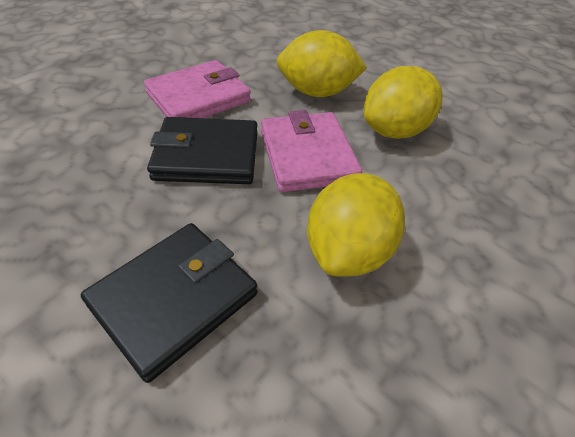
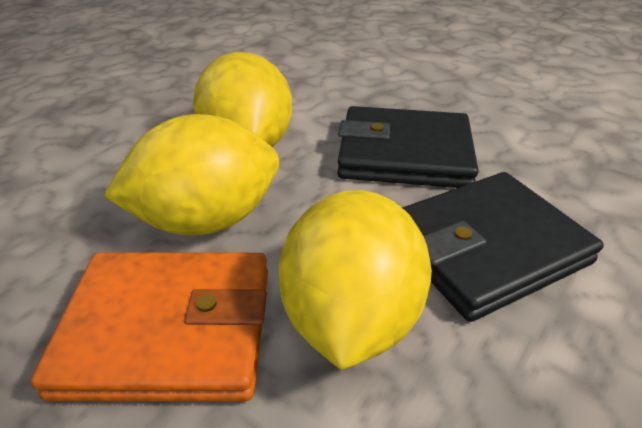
orange wallet: none = 0 -> [30,252,268,402] = 1
pink wallet: [144,60,251,118] [261,110,362,192] = 2 -> none = 0

